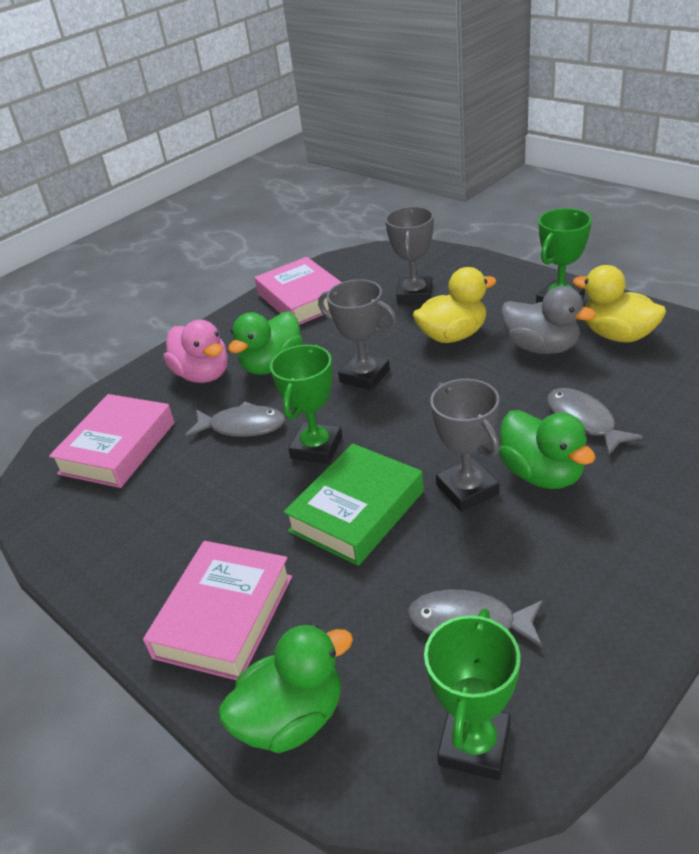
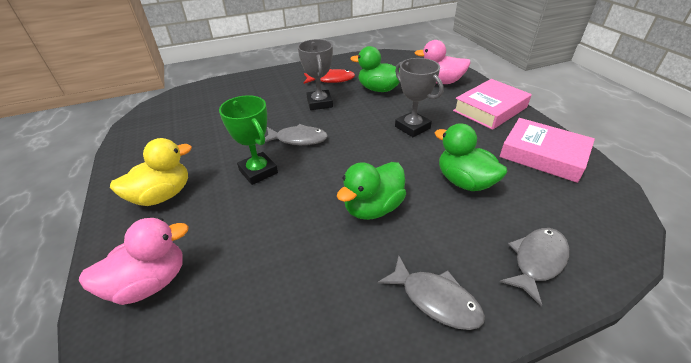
green book: [284,443,424,566] = 1 -> none = 0
green trophy: [270,345,342,464] [424,609,520,780] [536,208,592,303] = 3 -> [219,95,278,185] = 1
grey duck: [501,286,596,354] = 1 -> none = 0
grey trophy: [318,279,397,391] [385,206,434,304] [430,379,500,511] = 3 -> [298,39,333,110] [395,58,444,137] = 2
pink book: [49,394,175,488] [143,541,292,680] [255,257,342,325] = 3 -> [453,79,532,130] [499,118,595,183] = 2
pink duck: [164,320,228,383] = 1 -> [79,218,189,305] [415,40,471,84] = 2
red fish: none = 0 -> [304,69,355,84] = 1
yellow duck: [413,267,497,343] [573,265,666,343] = 2 -> [110,138,192,206] = 1

